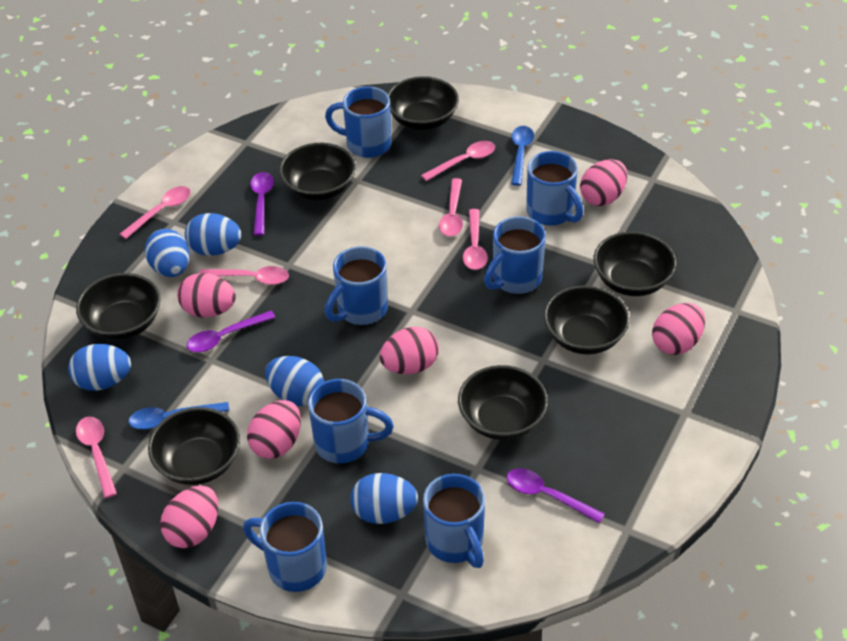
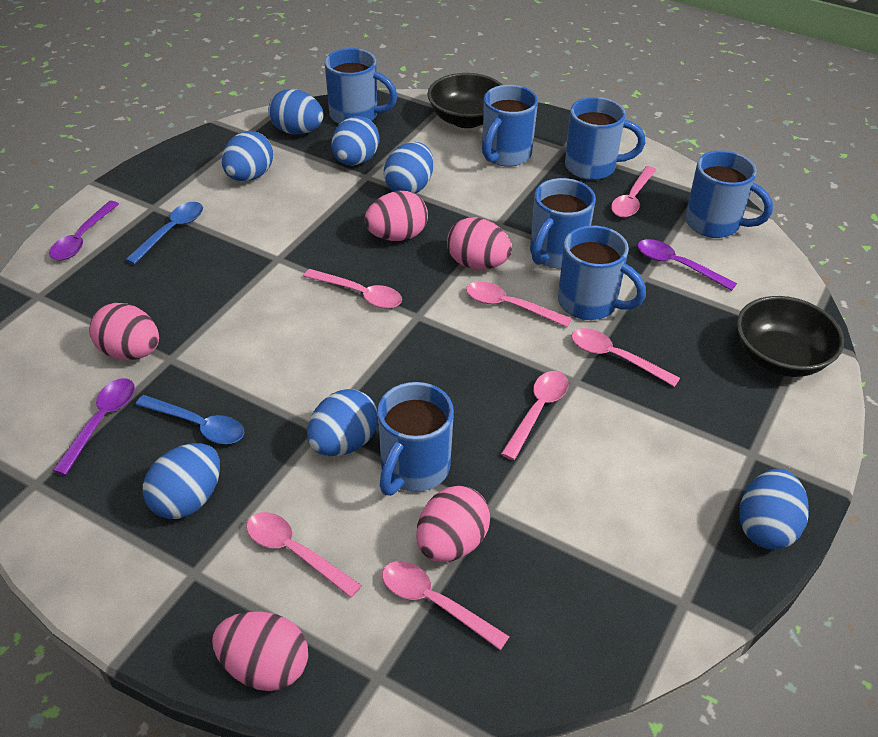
black bowl: [76,273,161,340] [148,407,240,485] [279,143,356,201] [388,76,459,130] [458,365,548,440] [544,285,630,355] [594,231,677,296] = 7 -> [428,73,502,128] [737,296,844,377] = 2
blue egg: [68,344,131,391] [145,229,190,277] [185,213,241,256] [265,356,324,406] [350,473,418,524] = 5 -> [143,443,220,519] [222,131,273,181] [268,89,323,134] [307,389,378,456] [331,116,379,165] [384,142,434,194] [739,468,809,550] = 7
pink egg: [160,486,218,548] [177,273,236,318] [247,400,301,459] [380,327,439,374] [580,159,627,206] [652,303,705,355] = 6 -> [89,303,159,360] [212,611,308,691] [364,191,428,241] [416,485,490,562] [447,217,512,270] = 5
pink spoon: [76,416,117,498] [120,186,191,239] [200,266,289,285] [421,141,495,181] [439,178,463,236] [463,209,487,270] = 6 -> [246,512,362,598] [303,269,402,309] [382,561,510,650] [466,281,572,327] [501,371,569,460] [571,328,680,387] [611,166,656,217] = 7

